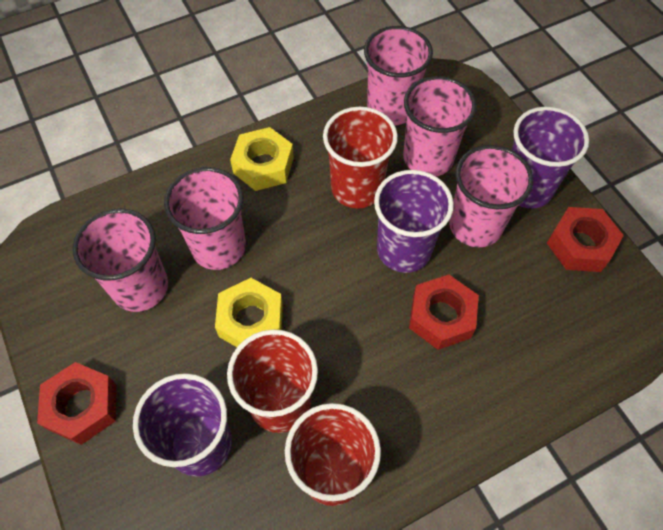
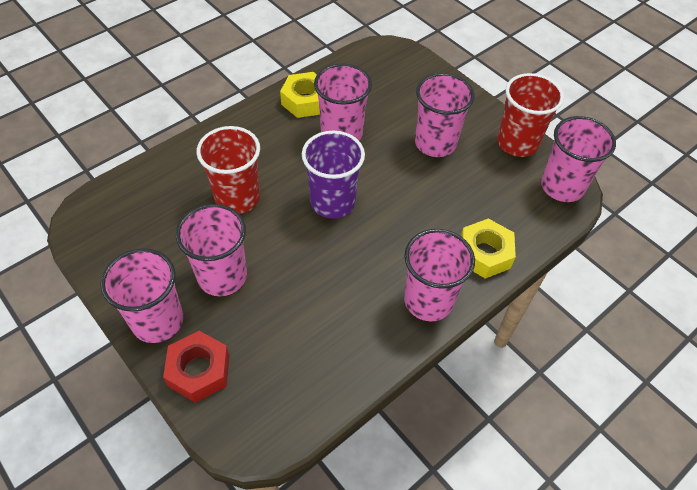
pink cup: [73,209,168,312] [164,167,246,270] [364,26,433,125] [403,76,477,176] [449,145,533,247] = 5 -> [100,248,183,343] [176,204,247,296] [314,64,372,141] [404,229,475,321] [415,73,475,157] [541,116,616,202] = 6
purple cup: [133,373,232,476] [374,170,454,273] [512,107,589,208] = 3 -> [302,131,365,219] = 1
red cup: [227,329,318,433] [285,403,381,506] [323,107,398,208] = 3 -> [197,126,260,214] [497,73,564,157] = 2
red nut: [37,362,117,445] [409,275,479,350] [547,207,624,272] = 3 -> [163,331,229,403] = 1

